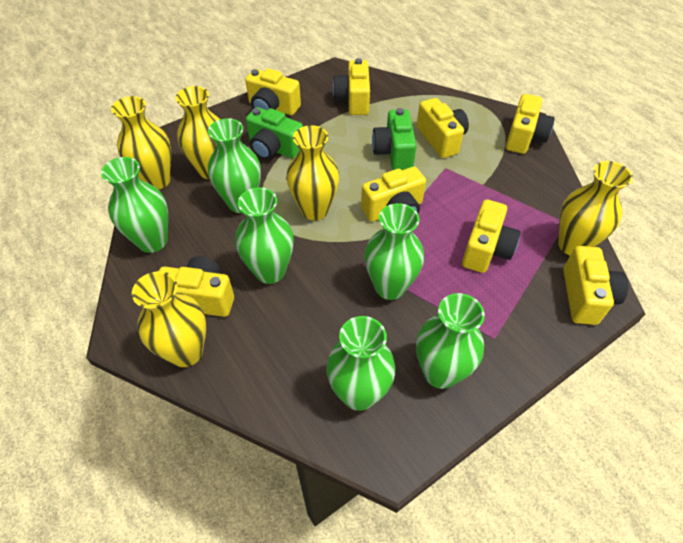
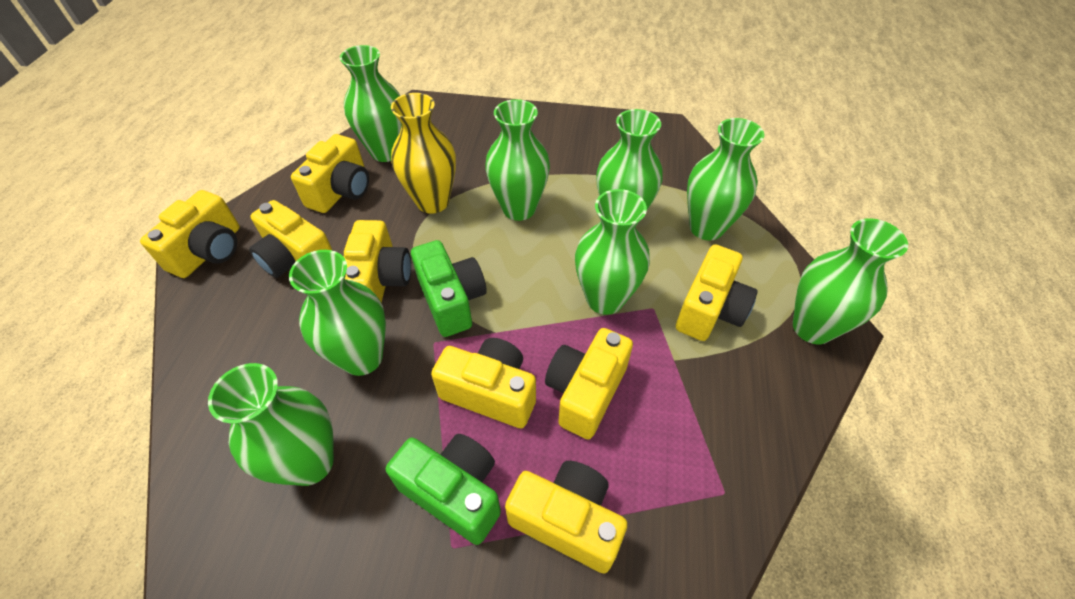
green vase: [101,157,168,253] [208,118,261,213] [235,187,294,284] [326,316,395,411] [364,203,424,300] [416,293,485,389] = 6 -> [208,363,334,486] [289,250,386,376] [340,45,402,162] [485,99,550,221] [575,189,650,315] [596,109,662,227] [687,118,764,240] [793,218,908,344] = 8
yellow vase: [111,96,171,190] [132,271,206,367] [175,86,220,180] [286,125,339,220] [558,161,633,255] = 5 -> [391,93,456,214] = 1

